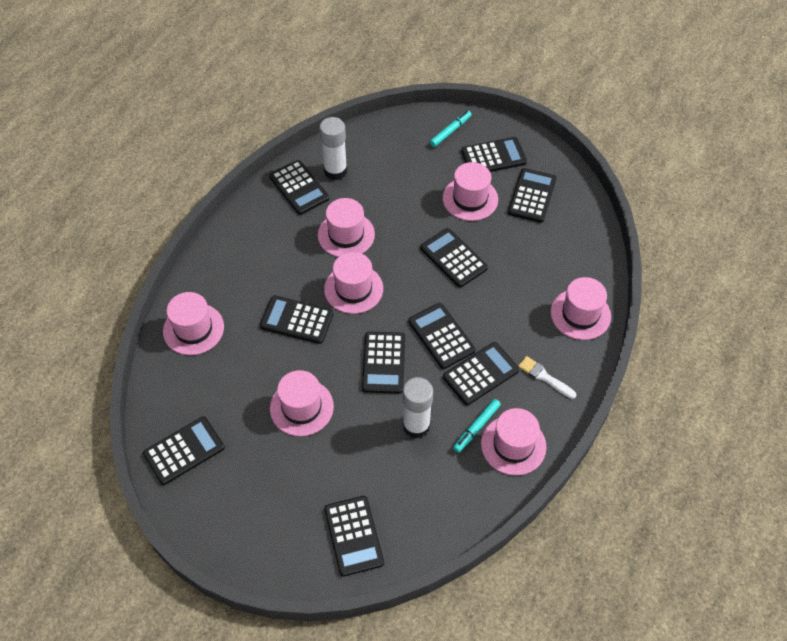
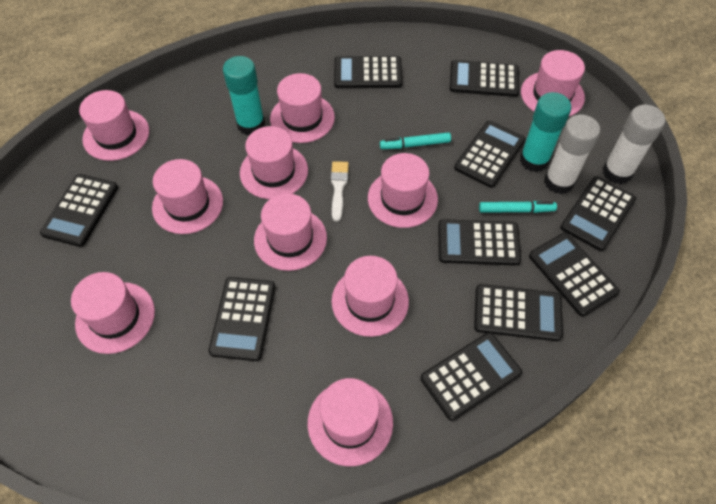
pink hat: [163,292,224,355] [270,370,334,436] [318,198,375,257] [324,252,383,314] [443,162,498,221] [481,408,546,475] [551,277,611,340] = 7 -> [71,272,155,354] [79,90,149,161] [152,159,223,234] [240,126,308,199] [254,193,327,271] [270,73,335,143] [308,378,393,466] [331,256,409,337] [368,153,438,228] [521,50,585,116] = 10
turquoise glue stick: none = 0 -> [223,56,265,135] [520,92,571,172] = 2

